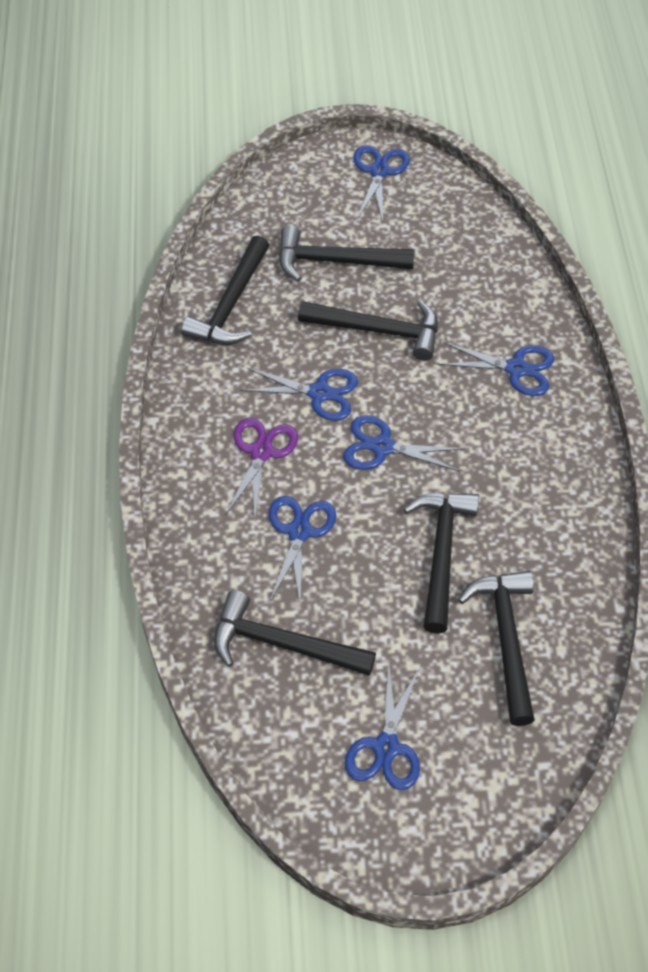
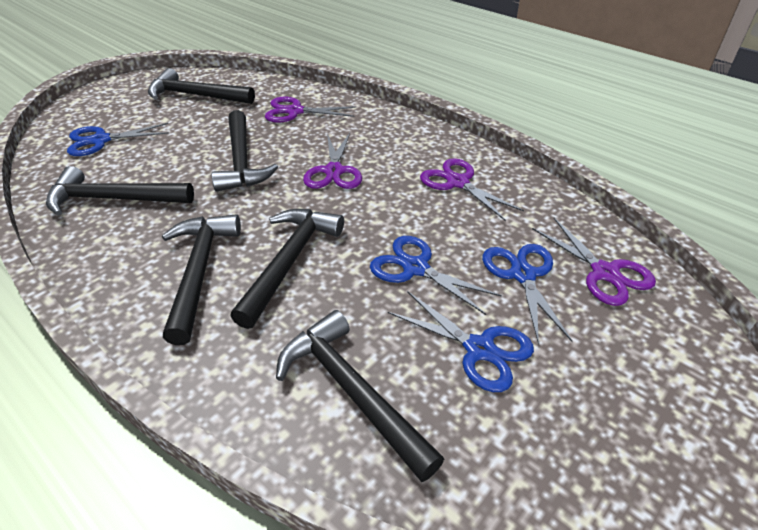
blue scissors: [240,367,358,421] [269,496,336,603] [343,415,465,472] [345,664,420,790] [353,145,410,222] [438,342,554,396] = 6 -> [67,123,169,156] [370,236,502,315] [388,291,534,392] [482,244,573,344] = 4
purple scissors: [226,418,298,517] = 1 -> [265,97,356,123] [303,133,362,189] [420,158,524,221] [532,218,656,306] = 4

